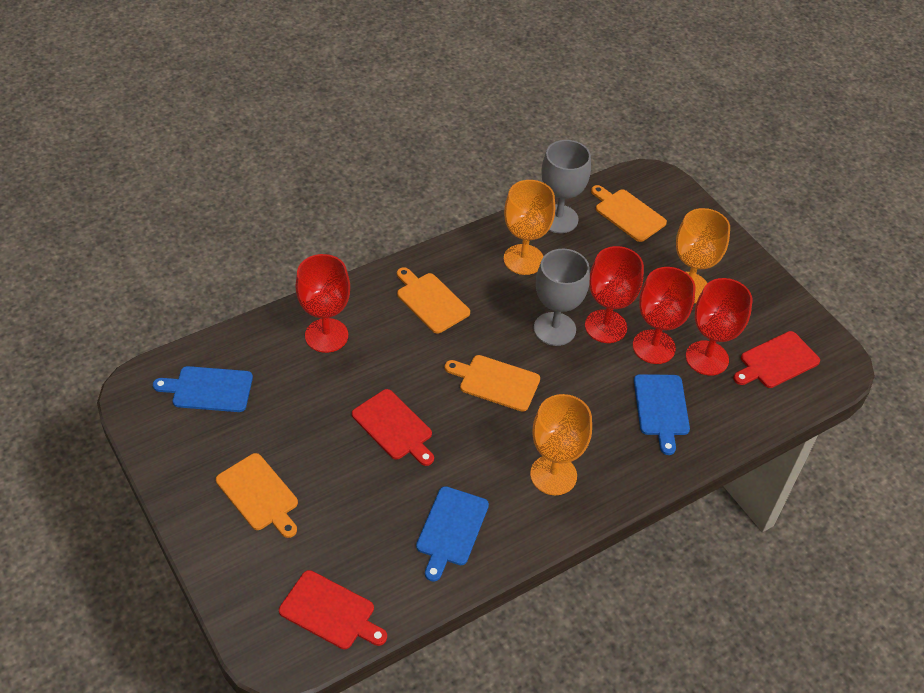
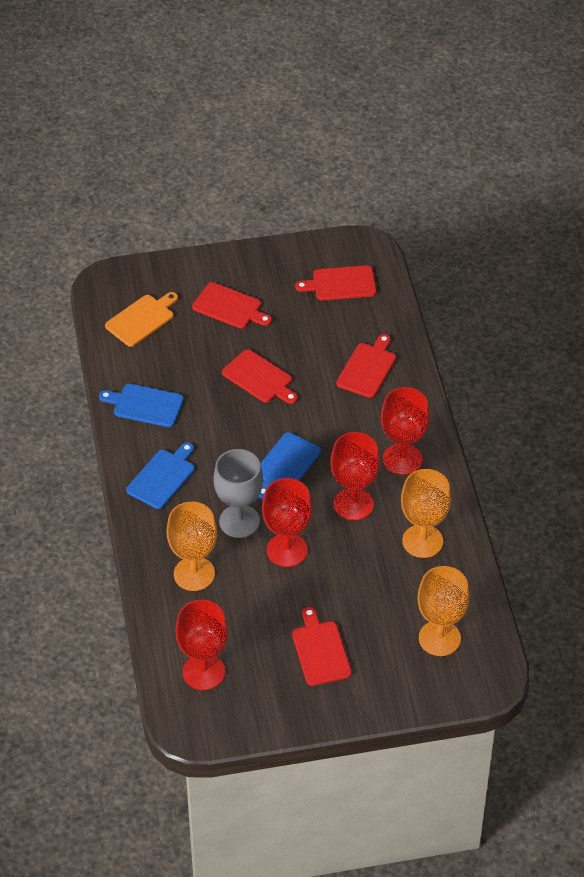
grey goblet: [534,249,590,346] [541,140,591,233] = 2 -> [213,449,263,538] = 1
orange cutting board: [216,453,298,538] [397,267,470,334] [445,355,540,412] [591,185,667,242] = 4 -> [105,292,178,347] = 1
red cutting board: [279,570,387,649] [352,389,434,466] [733,331,820,388] = 3 -> [192,282,272,328] [222,349,298,404] [292,607,352,686] [295,265,376,301] [336,334,396,398] = 5

